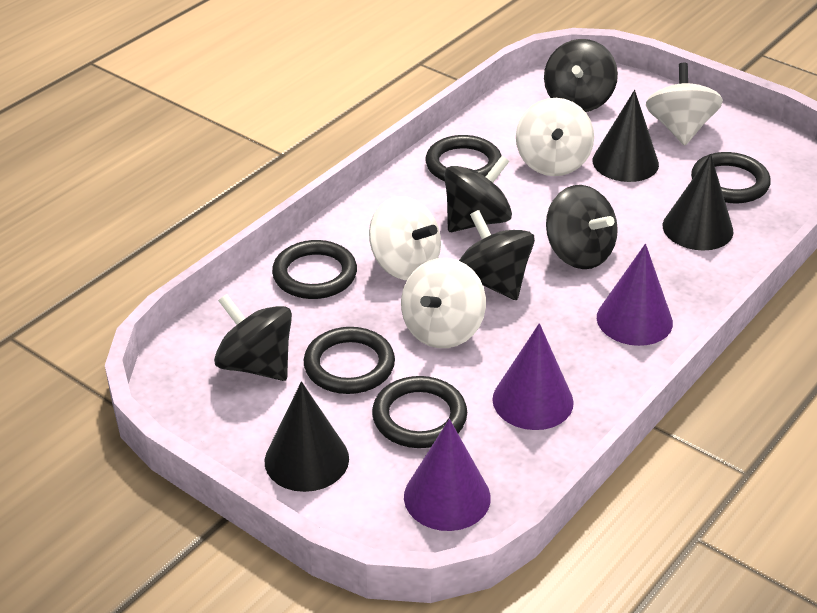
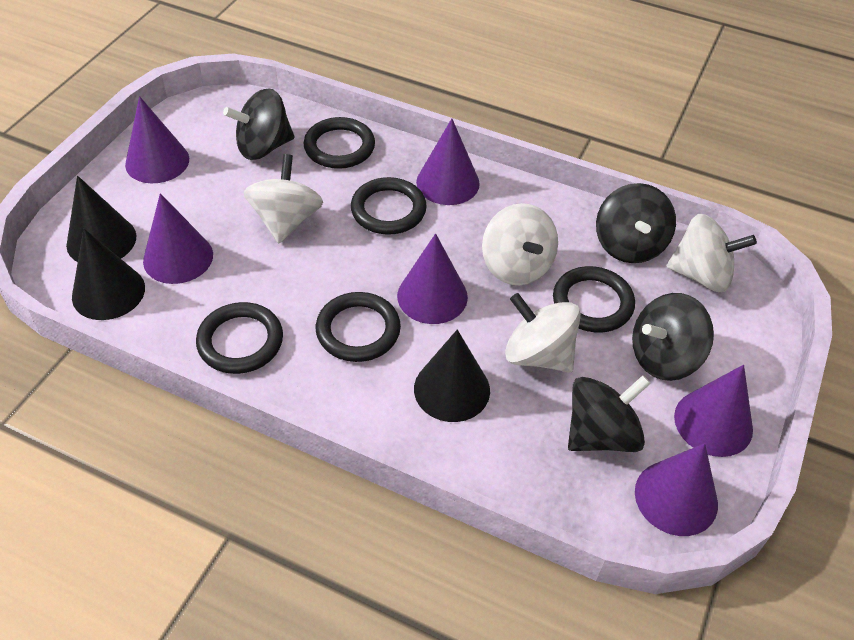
black spinning top: [214,294,292,381] [444,156,512,232] [459,210,535,300] [544,39,618,112] [546,185,618,269] = 5 -> [223,88,295,160] [568,375,651,452] [596,183,676,263] [632,293,714,381] = 4
purple cone: [404,419,491,531] [492,323,574,430] [597,244,673,346] = 3 -> [125,96,189,183] [143,193,213,284] [397,233,468,324] [416,119,480,205] [635,443,718,536] [674,365,753,457] = 6

